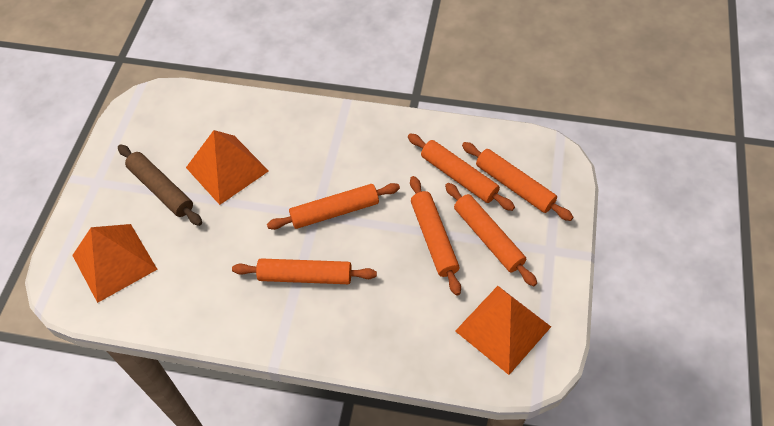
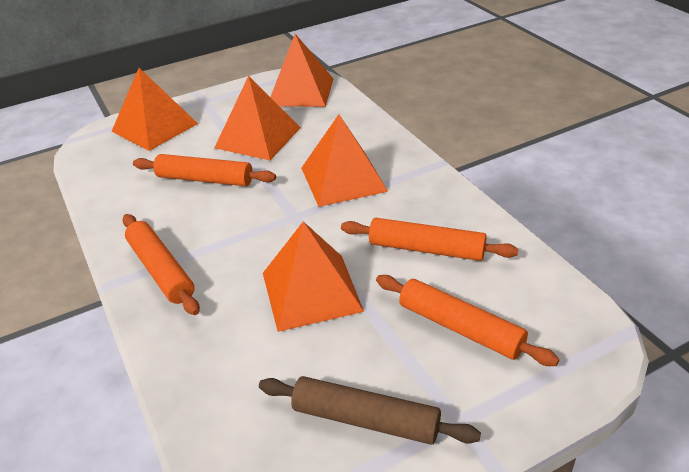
orange pyramid: [72,224,157,303] [186,130,269,205] [455,286,551,375] = 3 -> [111,68,198,151] [214,76,301,160] [263,222,364,332] [271,34,333,107] [301,114,388,207] = 5
orange rolling pin: [232,258,377,284] [267,183,400,230] [408,133,515,211] [410,176,461,296] [445,183,537,287] [462,142,573,221] = 6 -> [123,214,200,315] [133,154,276,186] [341,218,519,261] [376,275,559,366] = 4

